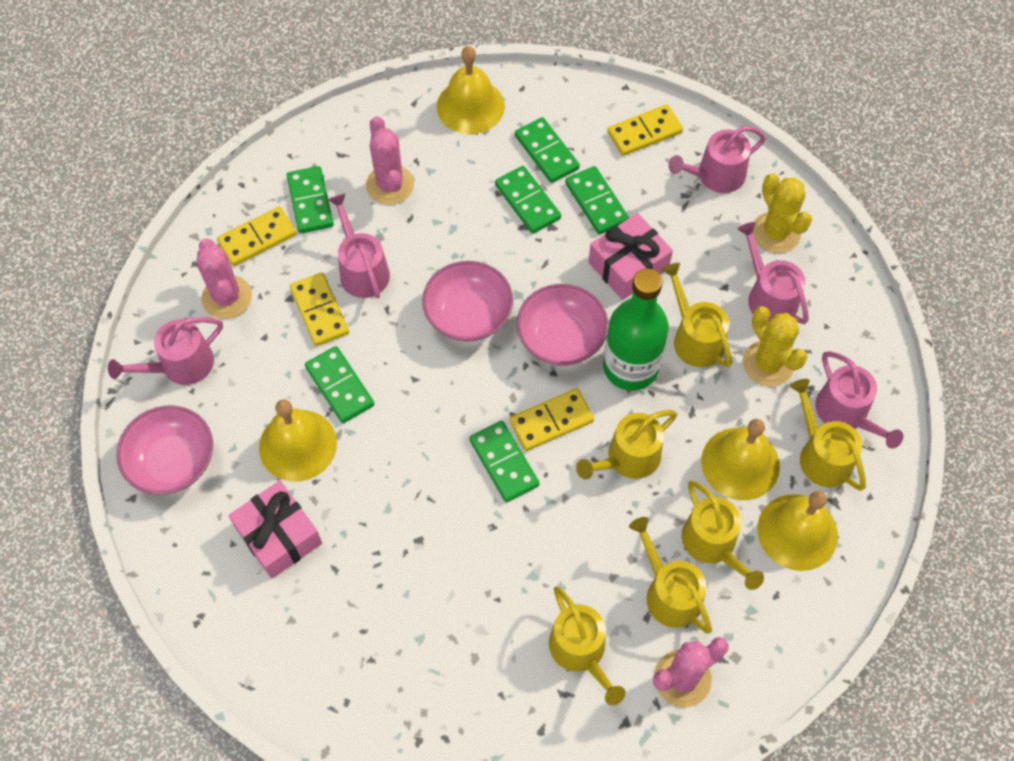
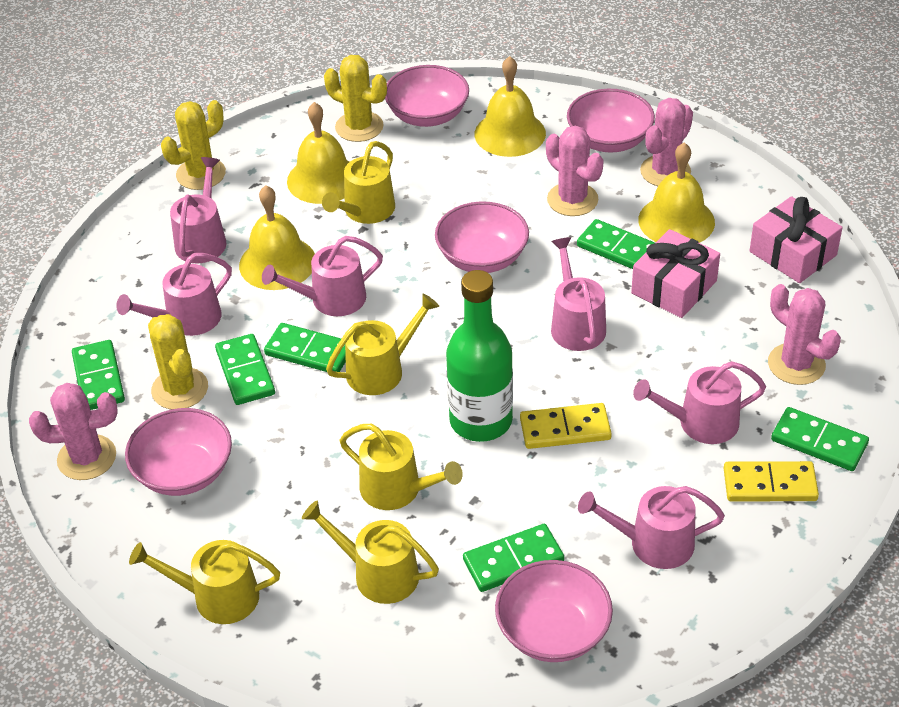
pink bowl: [116,406,213,495] [422,261,513,342] [517,284,608,366] = 3 -> [125,408,232,496] [385,65,469,127] [435,201,529,273] [495,560,613,662] [567,89,655,153] = 5
pink cactus: [196,238,252,319] [366,116,414,205] [653,637,729,708] = 3 -> [29,383,117,480] [546,126,604,216] [640,98,693,186] [768,284,841,385] = 4
pink watering can: [108,317,223,385] [328,194,390,298] [668,126,766,193] [738,222,809,324] [816,351,903,449] = 5 -> [116,253,232,336] [170,157,226,263] [262,236,383,316] [551,237,606,351] [578,486,725,569] [633,361,766,444] = 6
yellow cactus: [743,306,808,387] [753,173,812,253] = 2 -> [148,314,208,409] [161,100,226,190] [324,55,387,142] = 3
yellow domino: [217,207,297,266] [290,272,349,346] [510,388,594,451] [607,104,683,156] = 4 -> [520,403,612,449] [724,461,819,501] = 2
yellow watering can: [549,586,626,706] [576,410,677,480] [629,517,712,634] [662,263,732,368] [682,481,764,590] [790,379,866,491] = 6 -> [129,540,280,624] [302,501,439,604] [322,141,395,224] [326,293,439,395] [339,424,463,510] = 5

